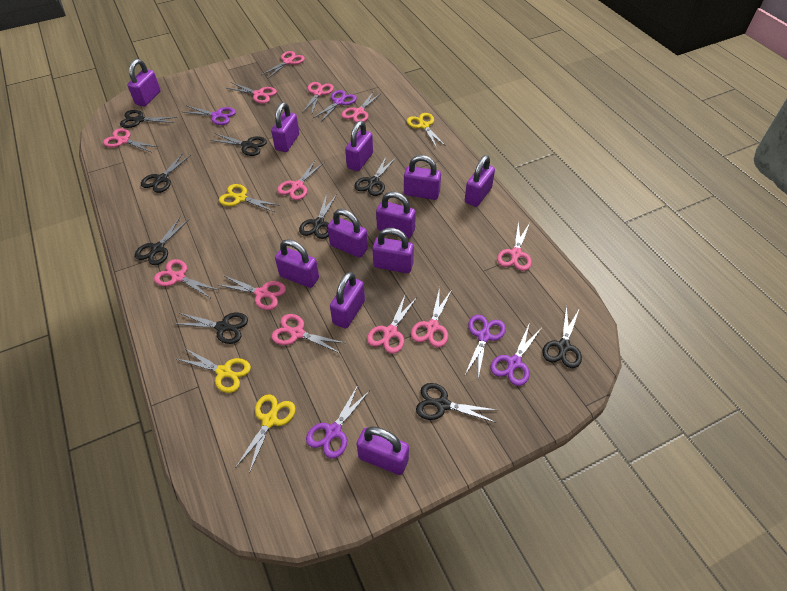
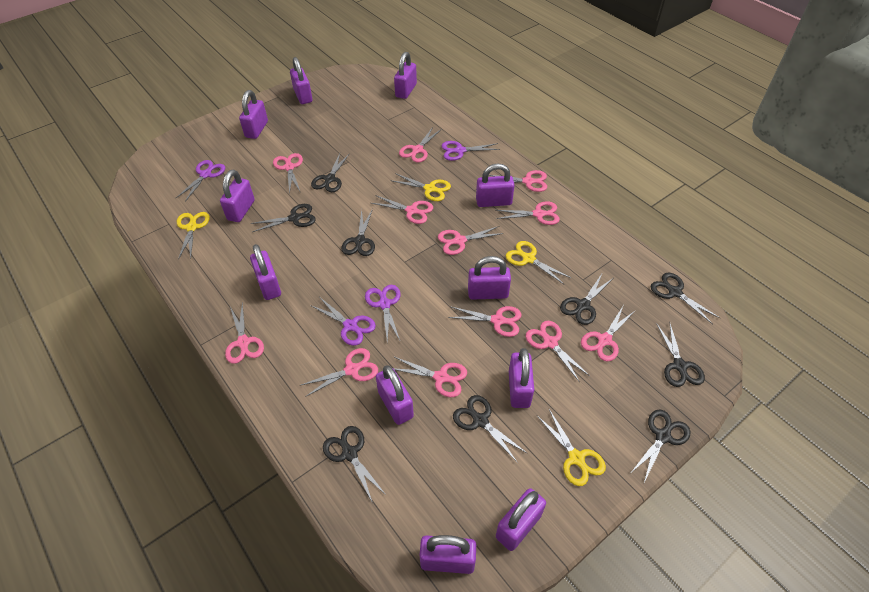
purple scissors: [184,106,236,125] [306,385,369,458] [313,90,357,122] [465,315,506,378] [490,322,541,386] = 5 -> [176,160,225,202] [310,298,376,346] [365,285,401,342] [442,141,500,161] = 4

